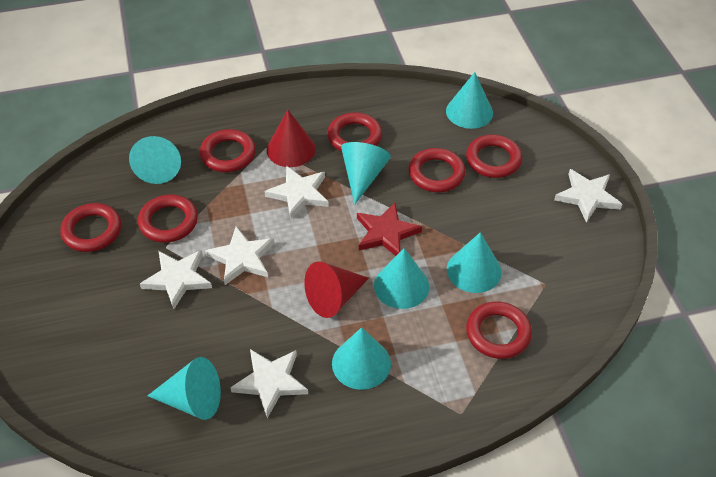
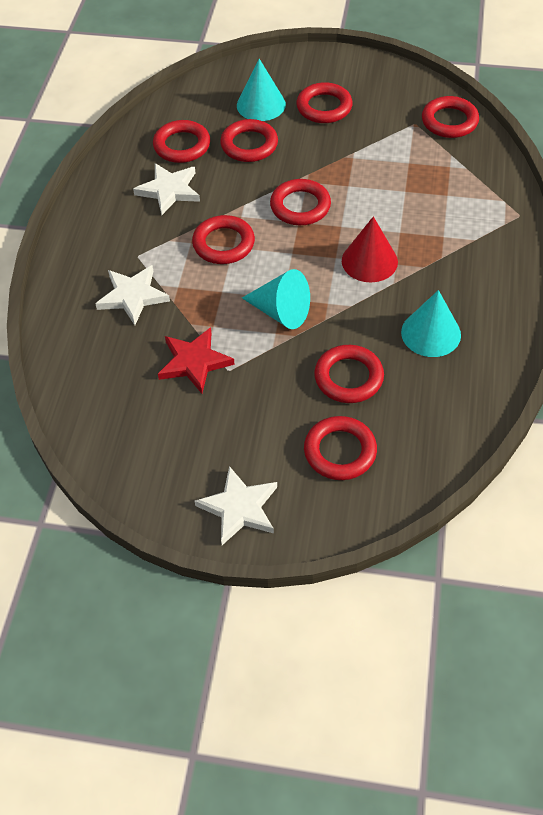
red cone: [267,110,316,167] [304,261,369,318] = 2 -> [342,216,398,282] = 1
red ring: [60,203,121,252] [138,194,198,243] [200,129,256,172] [327,112,382,152] [409,148,465,192] [466,135,523,178] [466,301,532,359] = 7 -> [153,120,210,163] [192,215,255,264] [220,119,278,162] [270,179,331,225] [296,82,353,123] [304,416,377,480] [314,345,384,403] [422,96,479,138] = 8
turquoise cone: [129,136,181,184] [147,357,221,420] [332,327,391,390] [341,142,391,204] [374,248,429,309] [446,72,493,129] [447,232,502,293] = 7 -> [237,59,286,121] [242,269,310,329] [401,290,461,357] = 3
white star: [140,250,212,309] [205,226,274,285] [230,349,308,418] [264,166,329,219] [554,169,622,223] = 5 -> [95,265,170,325] [133,163,200,215] [195,466,277,545] = 3

